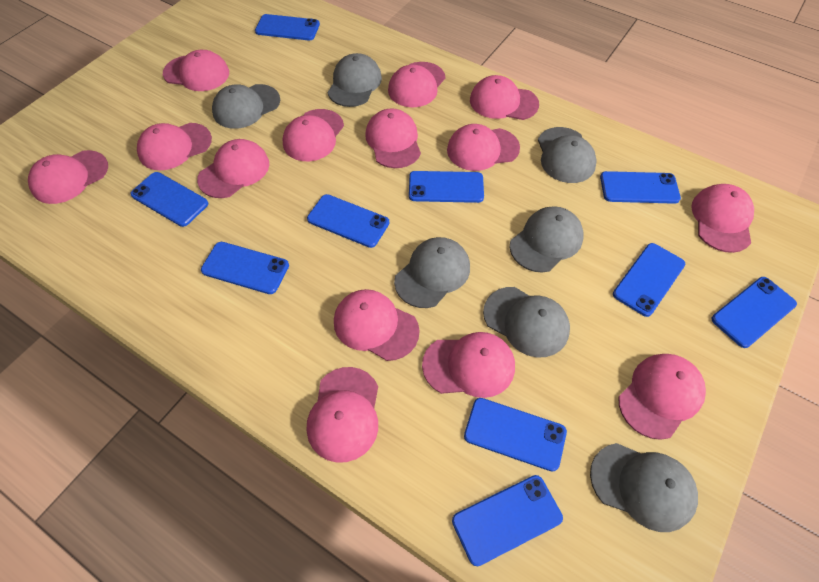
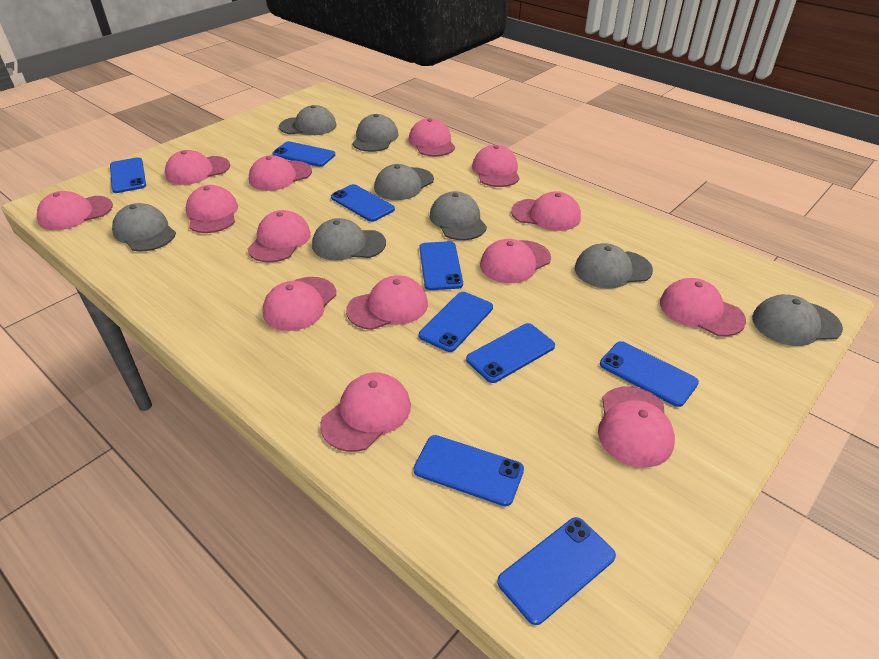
blue phone: [130,172,208,227] [201,242,289,294] [255,14,320,41] [307,194,389,248] [409,171,484,203] [452,475,563,566] [464,398,567,472] [600,171,681,204] [613,243,685,317] [712,277,797,348] = 10 -> [110,157,146,193] [272,141,335,167] [331,184,395,222] [413,435,524,506] [419,292,493,352] [420,241,463,290] [466,323,555,383] [497,517,616,625] [600,341,699,407] = 9
grey cap: [212,84,280,129] [328,53,382,107] [394,237,470,308] [483,287,570,358] [510,206,584,272] [538,127,597,183] [590,443,698,532] = 7 -> [112,203,176,251] [279,105,337,135] [312,218,386,261] [352,114,399,152] [374,164,434,200] [430,191,487,240] [575,243,653,289] [752,294,843,346] = 8

